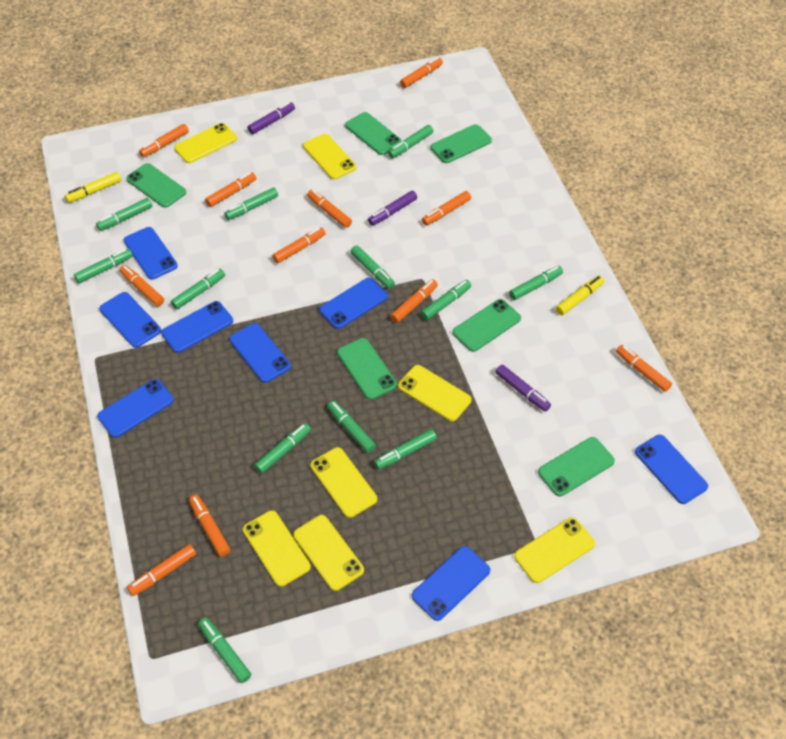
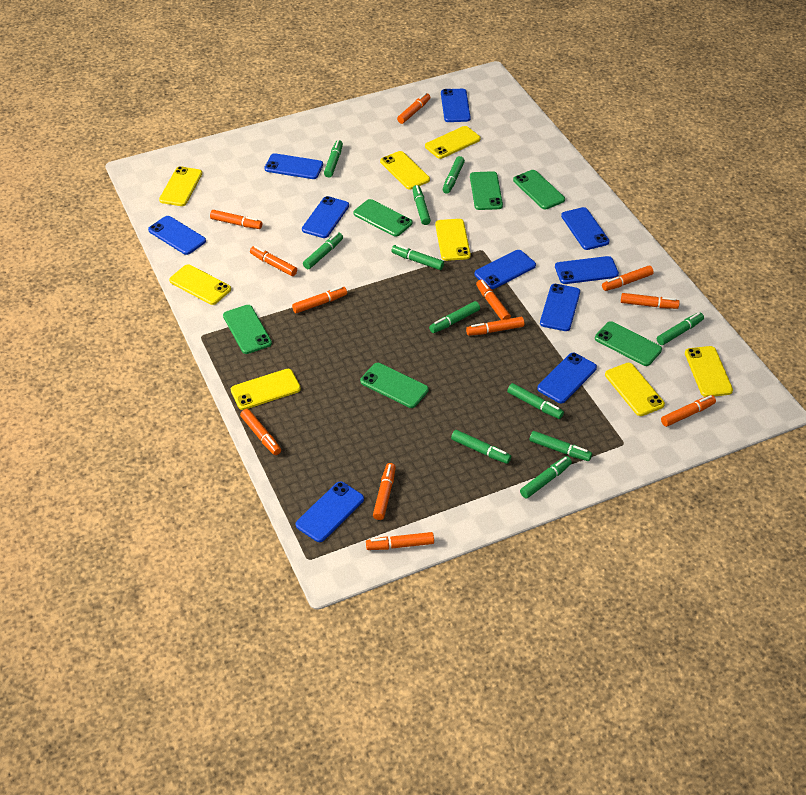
blue phone: [97,379,174,438] [99,292,161,348] [124,227,178,279] [161,301,233,353] [229,323,291,383] [319,278,388,329] [412,546,490,621] [635,435,708,504] = 8 -> [148,216,206,255] [264,153,323,179] [296,482,364,542] [302,196,349,238] [441,89,471,122] [474,250,536,289] [537,353,597,403] [540,284,580,331] [555,256,619,284] [561,207,610,250] = 10
green marker: [74,249,133,284] [96,198,152,231] [171,269,225,309] [198,617,251,683] [224,187,278,220] [254,423,311,474] [327,401,376,453] [350,245,395,289] [374,429,437,470] [388,125,433,158] [421,280,471,320] [509,266,563,300] = 12 -> [303,233,343,269] [324,140,343,177] [392,245,444,270] [412,185,431,225] [429,301,480,333] [443,156,465,194] [451,430,511,464] [507,383,564,419] [520,456,572,499] [530,431,592,461] [657,312,704,345] = 11
orange marker: [120,265,164,306] [127,544,196,596] [139,124,189,157] [189,495,230,557] [205,172,256,207] [272,227,326,263] [307,190,352,228] [390,279,438,323] [400,57,443,88] [422,191,471,226] [616,345,672,392] = 11 -> [210,210,262,229] [240,409,281,455] [250,246,297,276] [292,286,347,313] [366,532,434,550] [373,463,396,520] [397,93,431,124] [466,317,524,336] [476,280,511,320] [602,266,654,291] [621,293,680,309] [661,395,716,427] = 12
purple marker: [248,102,295,134] [368,191,417,226] [496,365,551,412] = 3 -> none = 0
yellow marker: [65,172,121,203] [556,275,604,315] = 2 -> none = 0
yellow phone: [174,123,237,163] [243,510,311,587] [293,515,364,591] [303,134,356,180] [310,447,377,518] [398,365,472,421] [514,517,595,583] = 7 -> [159,166,202,206] [169,264,231,305] [231,369,301,410] [380,151,430,189] [425,126,481,159] [435,219,471,261] [605,363,665,416] [685,346,733,397] = 8

